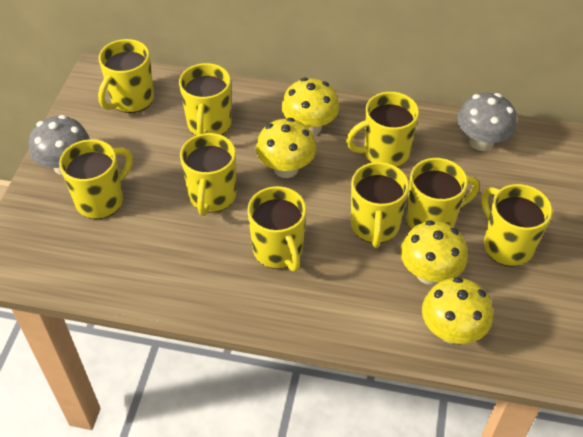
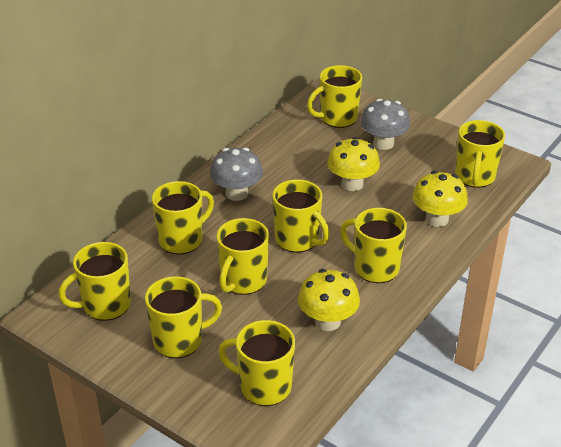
yellow mushroom: [256,118,316,178] [282,78,339,136] [400,220,468,285] [422,277,493,344] = 4 -> [298,269,360,331] [327,137,380,191] [412,171,468,227] = 3

